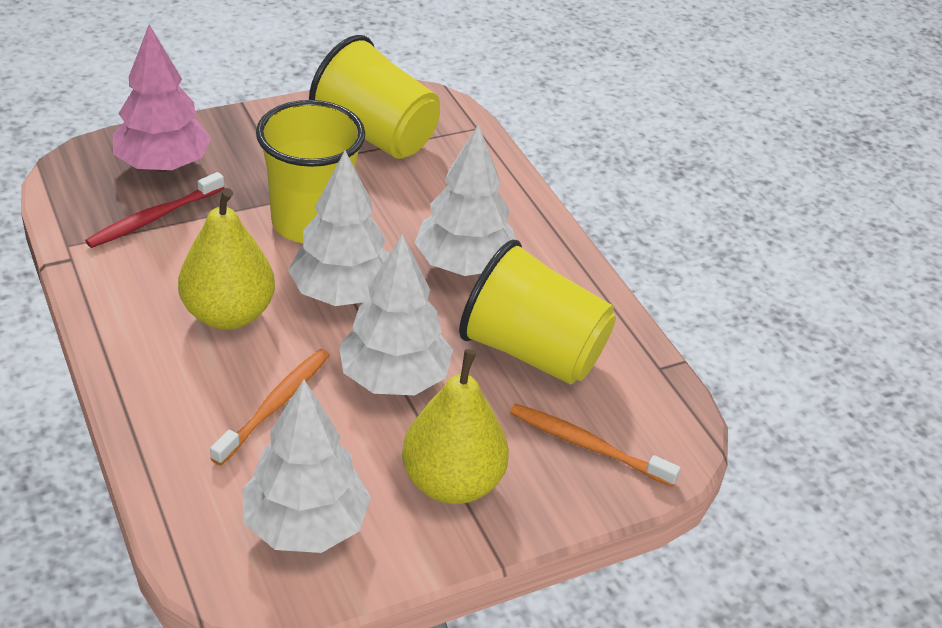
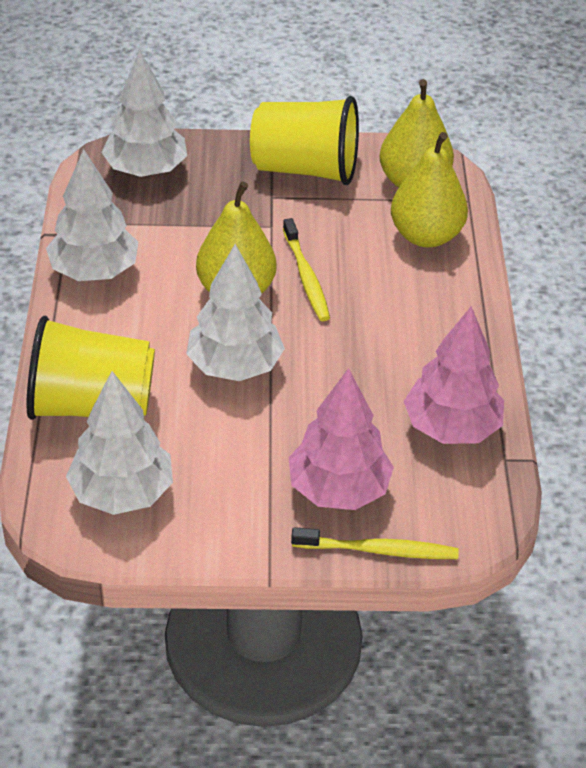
orange toothbrush: [210,349,330,466] [510,403,681,487] = 2 -> none = 0
pink tree: [113,24,211,172] = 1 -> [289,368,394,510] [404,306,504,444] = 2
red toothbrush: [85,172,224,248] = 1 -> none = 0
yellow cup: [256,100,365,243] [309,35,440,159] [459,240,616,385] = 3 -> [27,316,155,420] [250,96,359,185] = 2
yellow pear: [178,188,275,330] [402,349,509,504] = 2 -> [196,181,276,293] [380,79,454,188] [391,132,468,247] = 3
yellow toothbrush: none = 0 -> [283,218,330,321] [291,527,459,559] = 2

